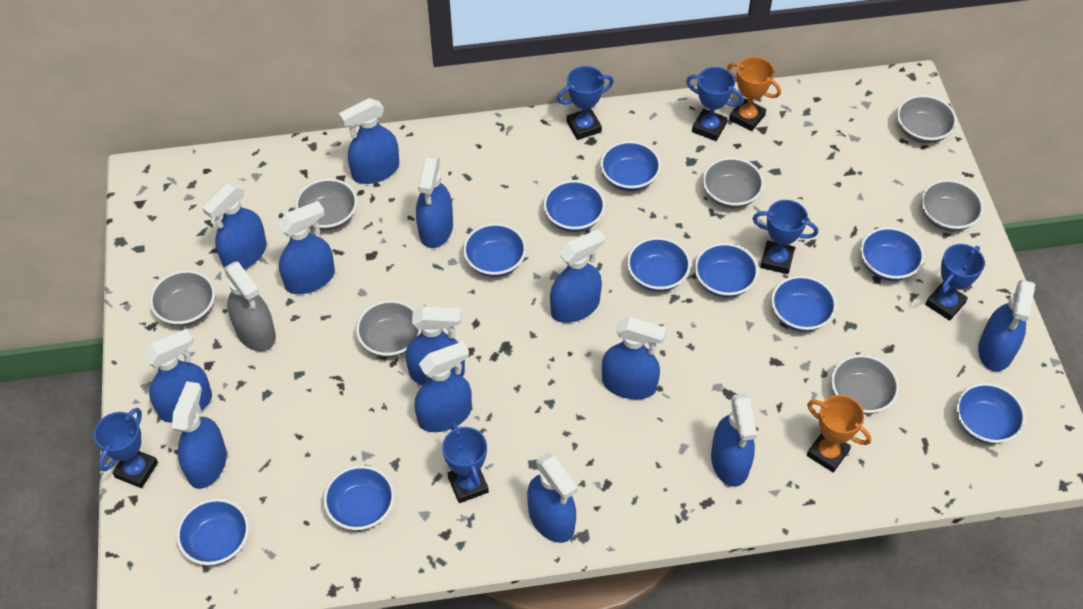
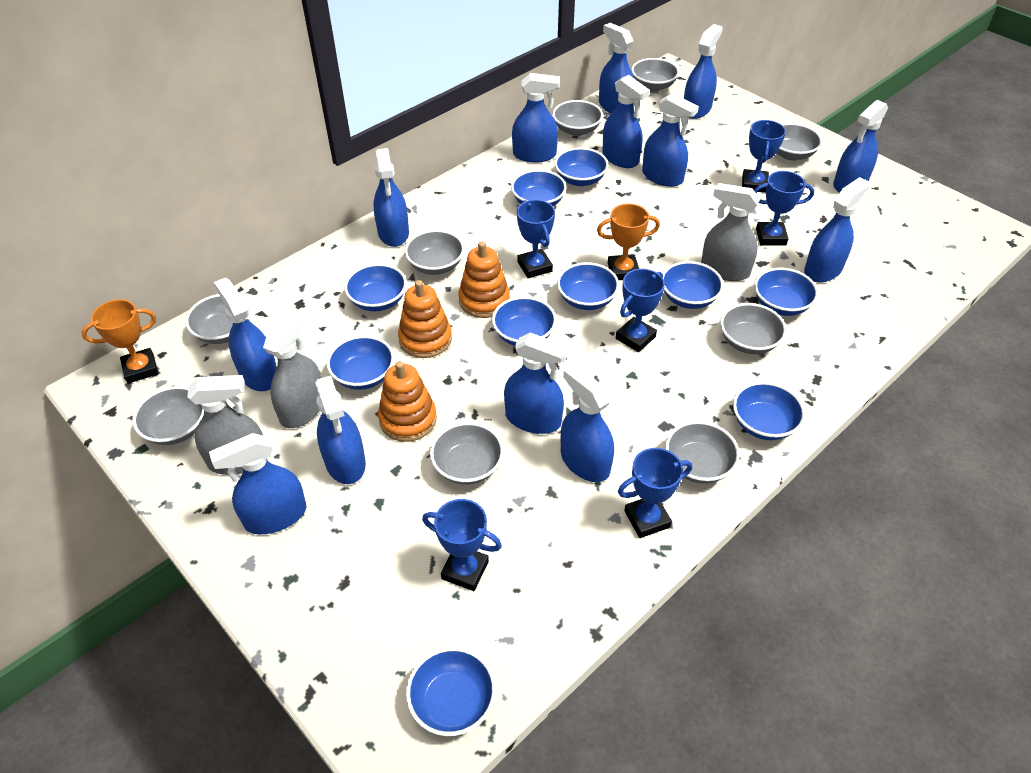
grey bowl: [150,270,215,326] [295,178,357,230] [356,300,421,357] [702,157,764,208] [831,354,899,414] [897,95,957,144] [921,179,984,232] = 7 -> [132,386,204,445] [185,294,251,344] [404,230,465,275] [430,422,504,485] [552,100,603,136] [631,58,679,91] [665,421,740,484] [720,303,787,354] [777,123,822,161] = 9
grey spray bottle: [224,261,276,351] = 1 -> [187,375,263,475] [263,310,321,428] [701,183,760,281] = 3
orange stacking toy: none = 0 -> [378,361,437,442] [398,280,452,358] [458,241,510,318] = 3

